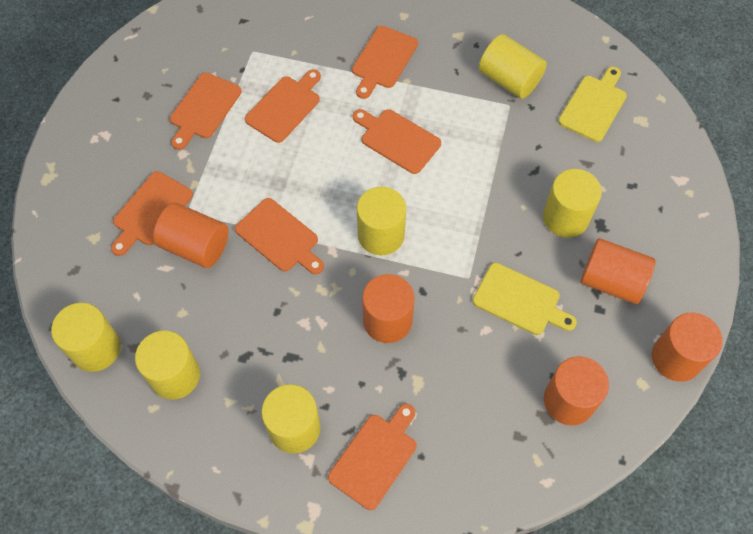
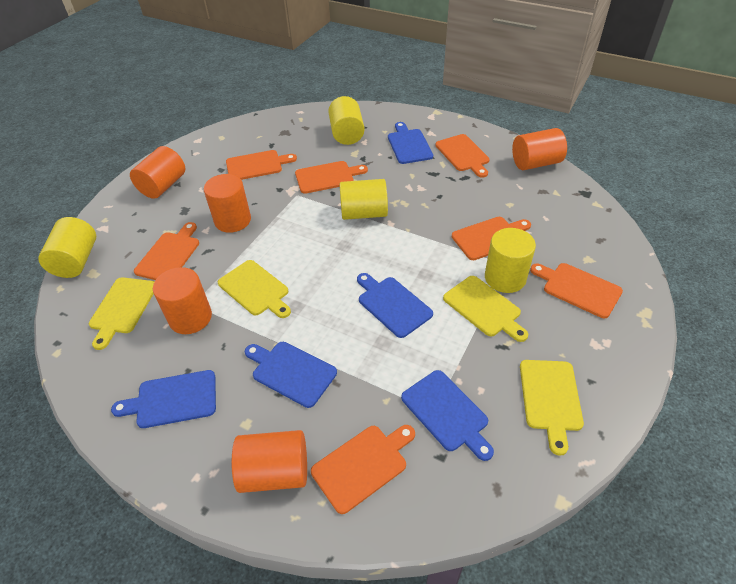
blue cutting board: none = 0 -> [111,370,216,428] [245,342,337,408] [357,273,433,338] [388,122,433,164] [401,370,494,461] = 5
yellow cutting board: [473,263,577,335] [558,67,627,142] = 2 -> [89,277,155,350] [218,260,291,318] [443,276,528,342] [520,360,584,456] = 4
yellow cylinder: [51,303,121,372] [135,331,200,400] [261,384,320,453] [357,187,406,255] [479,34,547,99] [543,169,602,238] = 6 -> [38,217,96,278] [328,96,365,145] [339,179,388,220] [485,228,536,293] = 4

